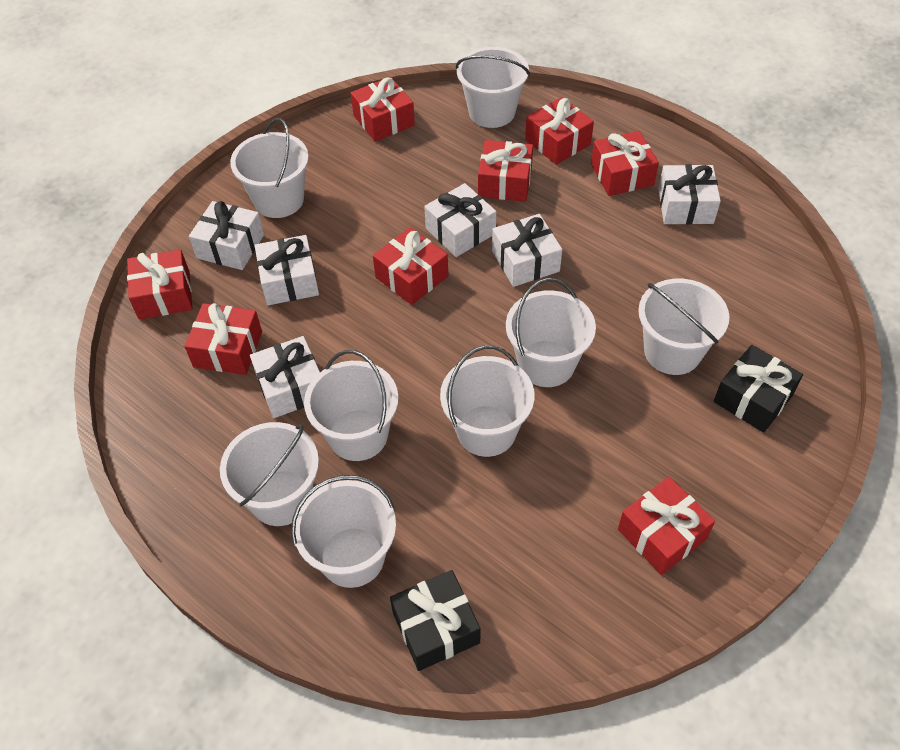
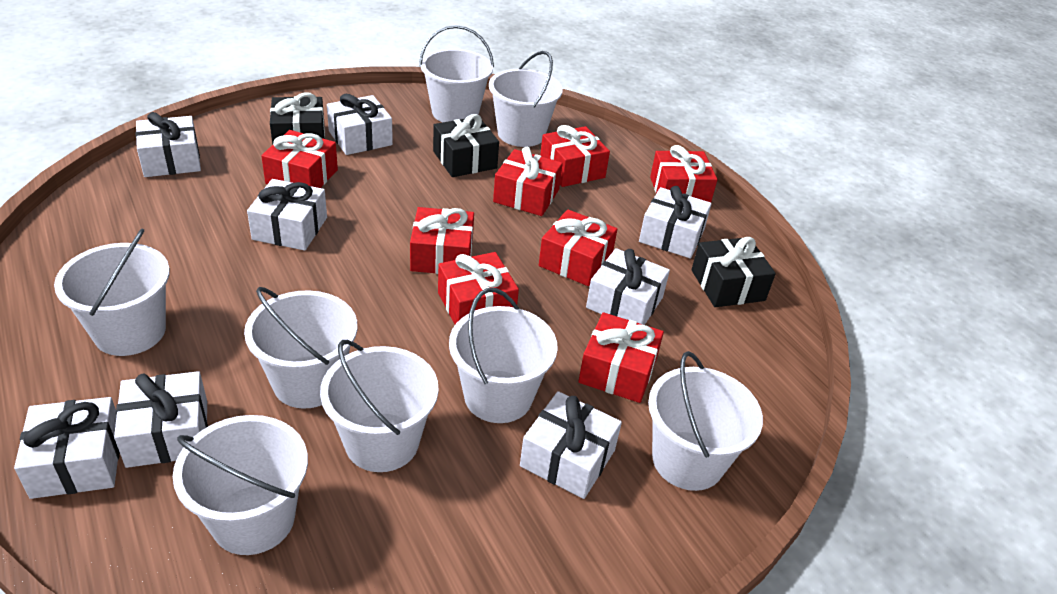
black gift: [390,570,481,671] [714,345,803,433] = 2 -> [270,92,325,145] [433,114,499,177] [691,237,776,307] = 3
white gift: [189,201,264,270] [250,336,320,418] [255,235,319,305] [424,183,496,257] [492,214,562,287] [658,164,721,225] = 6 -> [14,397,120,499] [114,371,208,468] [135,112,201,177] [247,179,327,251] [327,94,393,155] [520,391,622,499] [586,248,670,325] [639,186,712,259] = 8

